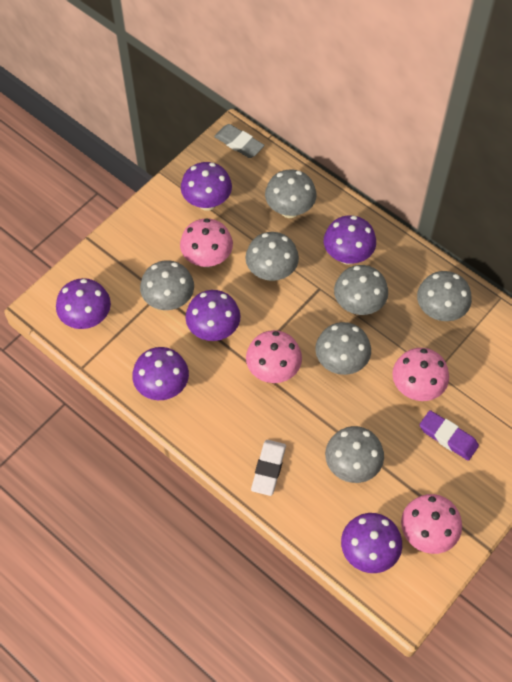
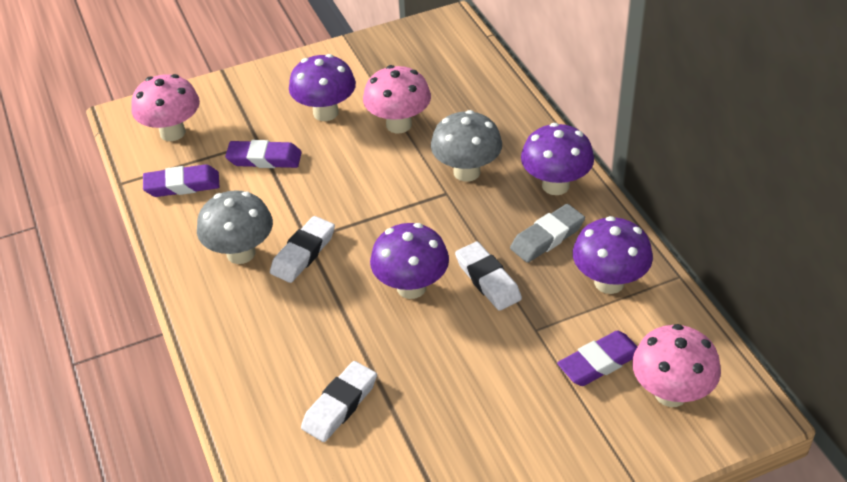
grey mushroom: [140,260,194,310] [245,232,299,281] [265,169,317,218] [315,322,371,375] [325,426,384,483] [334,265,388,315] [417,271,472,321] = 7 -> [197,190,273,264] [431,110,502,182] = 2
pink mushroom: [180,219,233,268] [246,330,302,383] [392,348,449,401] [401,494,462,554] = 4 -> [131,74,200,141] [363,65,431,133] [632,324,721,407] = 3
purple eraser: [420,410,479,461] = 1 -> [143,164,219,197] [225,140,302,168] [557,330,638,386] = 3
purple mushroom: [56,278,111,329] [132,347,189,400] [181,162,232,211] [186,290,241,341] [324,215,376,265] [341,513,402,573] = 6 -> [289,54,356,121] [370,223,449,299] [521,123,594,195] [573,216,653,294] = 4
white eraser: [251,440,286,496] = 1 -> [270,216,335,283] [301,361,377,442] [455,242,522,311] = 3

